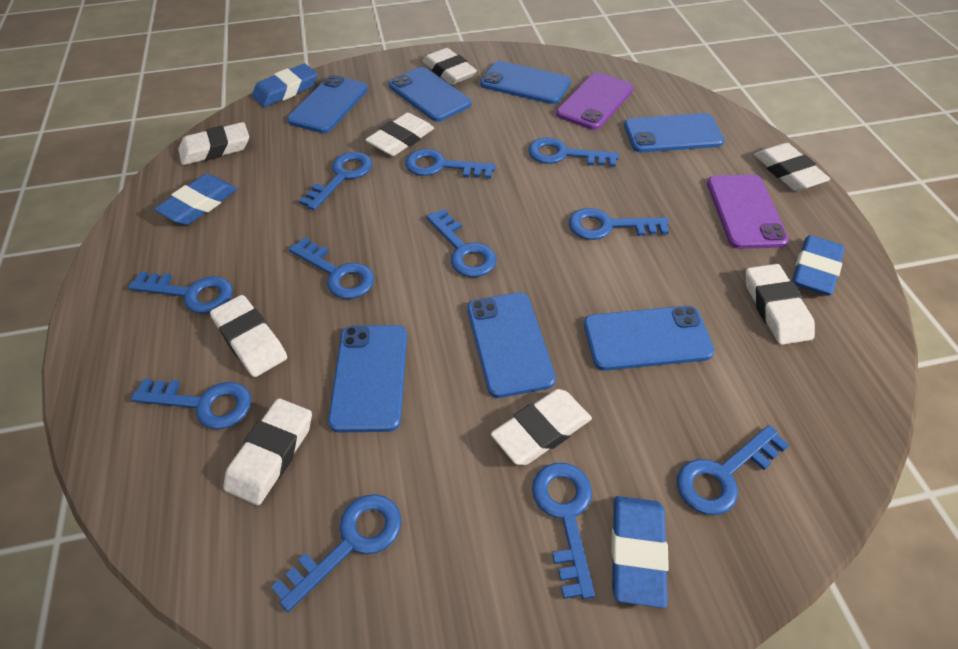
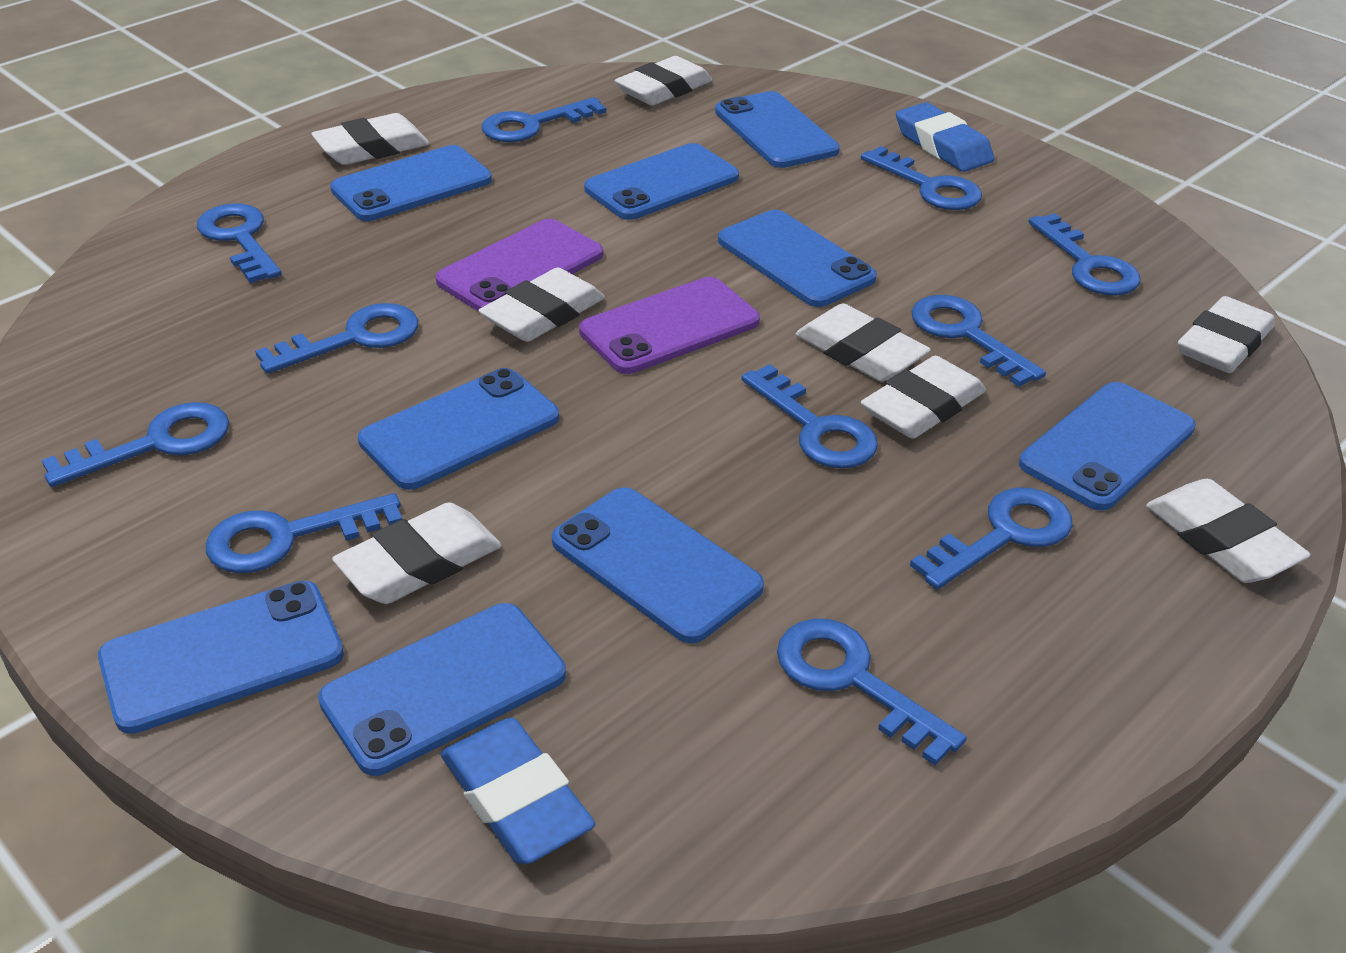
blue eraser: [154,174,237,225] [252,63,317,107] [611,496,669,608] [792,235,845,296] = 4 -> [440,718,595,864] [896,102,994,172] = 2
blue phone: [287,75,368,133] [328,325,407,432] [389,67,472,122] [467,292,556,398] [480,61,571,104] [584,306,715,371] [624,113,724,152] = 7 -> [98,581,344,734] [318,603,566,776] [330,145,492,221] [358,368,559,490] [552,487,764,643] [584,143,739,220] [715,91,840,168] [718,210,877,307] [1019,382,1196,511] = 9

